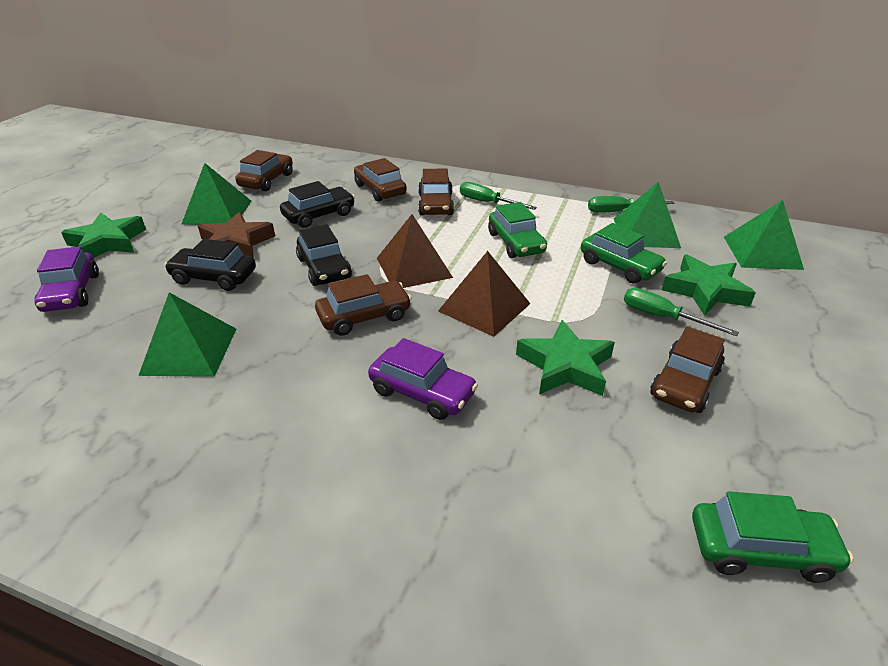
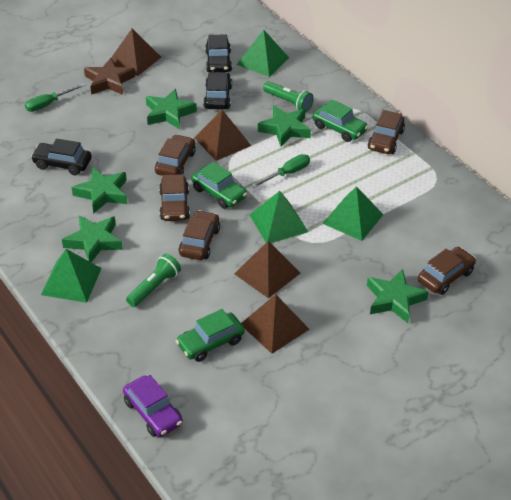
brown pyramid: [377,214,453,288] [438,251,530,337] = 2 -> [111,29,161,76] [194,110,251,161] [234,241,300,298] [241,294,310,354] = 4
green flashlight: none = 0 -> [126,254,181,307] [263,81,314,112] = 2
green screwdriver: [460,182,537,210] [588,196,675,213] [624,288,739,336] = 3 -> [25,84,85,112] [252,154,310,188] = 2
green star: [61,213,146,258] [516,320,615,396] [662,255,756,316] = 3 -> [62,215,123,262] [72,167,127,214] [146,89,197,129] [258,105,311,147] [367,269,429,323] = 5
purple car: [34,247,99,312] [368,338,478,420] = 2 -> [123,375,183,437] = 1

